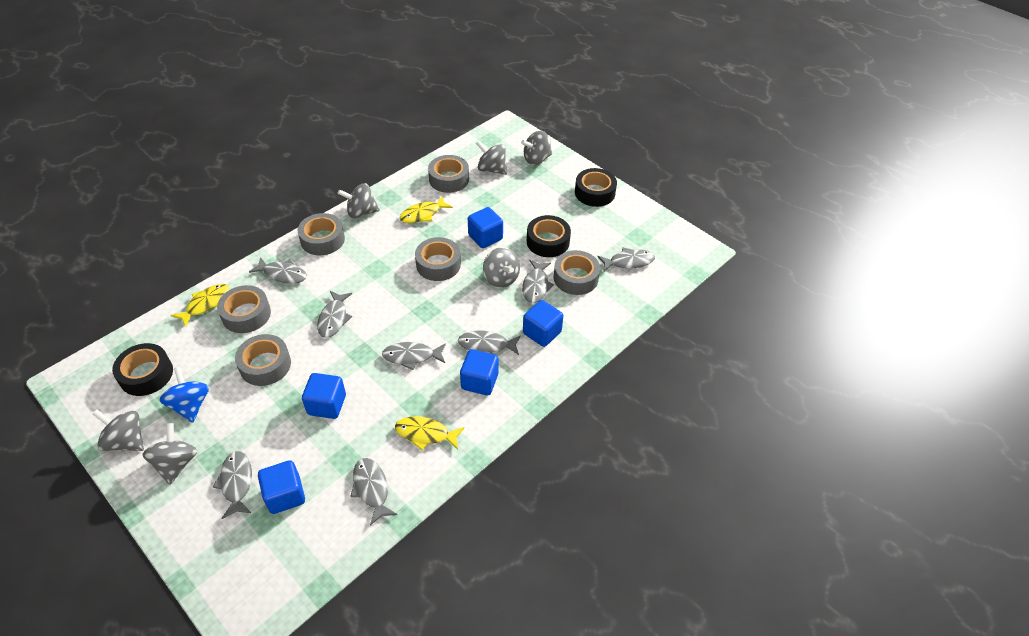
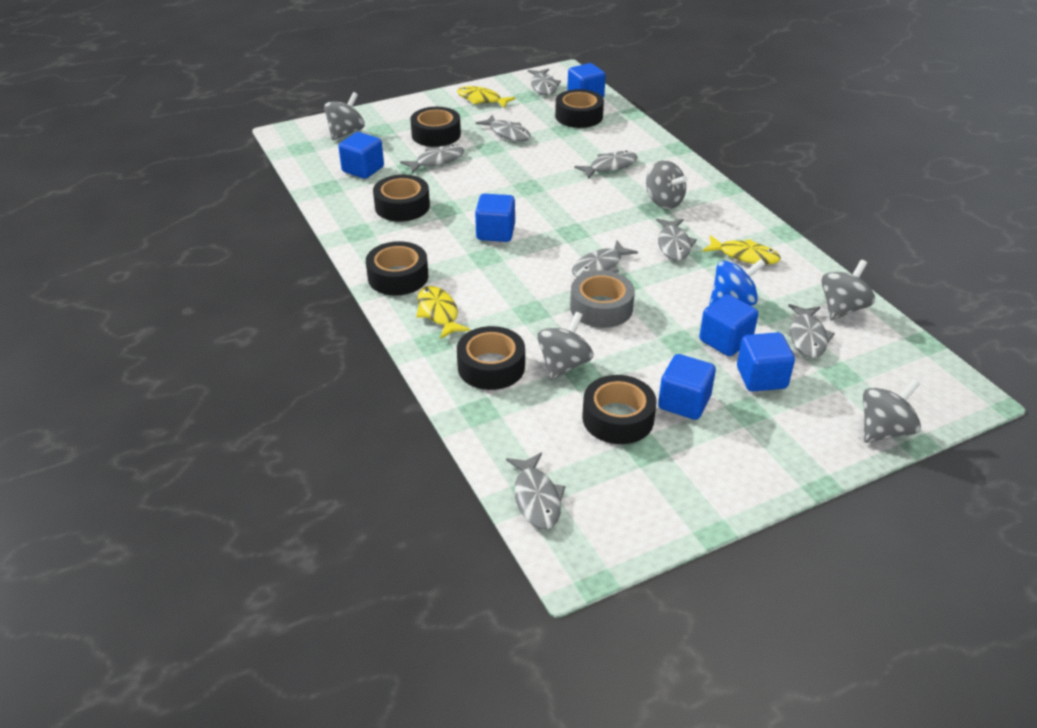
black tape: [112,343,173,396] [527,215,571,257] [575,168,617,207] = 3 -> [366,241,428,295] [373,175,430,222] [410,107,461,147] [457,326,525,390] [555,89,604,128] [582,375,657,444] = 6
blue cube: [258,460,305,514] [302,373,346,419] [460,349,499,396] [468,207,503,248] [523,300,563,347] = 5 -> [338,132,384,179] [475,194,515,242] [567,63,606,98] [658,354,716,420] [699,294,758,356] [737,332,795,391] = 6
grey spinning top: [93,410,144,451] [142,423,197,485] [338,183,380,218] [476,141,507,175] [483,247,520,288] [521,131,552,165] = 6 -> [324,92,365,140] [537,312,594,380] [646,160,688,209] [821,260,875,320] [863,379,921,443] = 5
grey tape: [217,285,271,333] [235,334,291,386] [298,213,345,255] [415,237,461,281] [428,155,469,193] [554,250,600,295] = 6 -> [570,270,635,328] = 1

